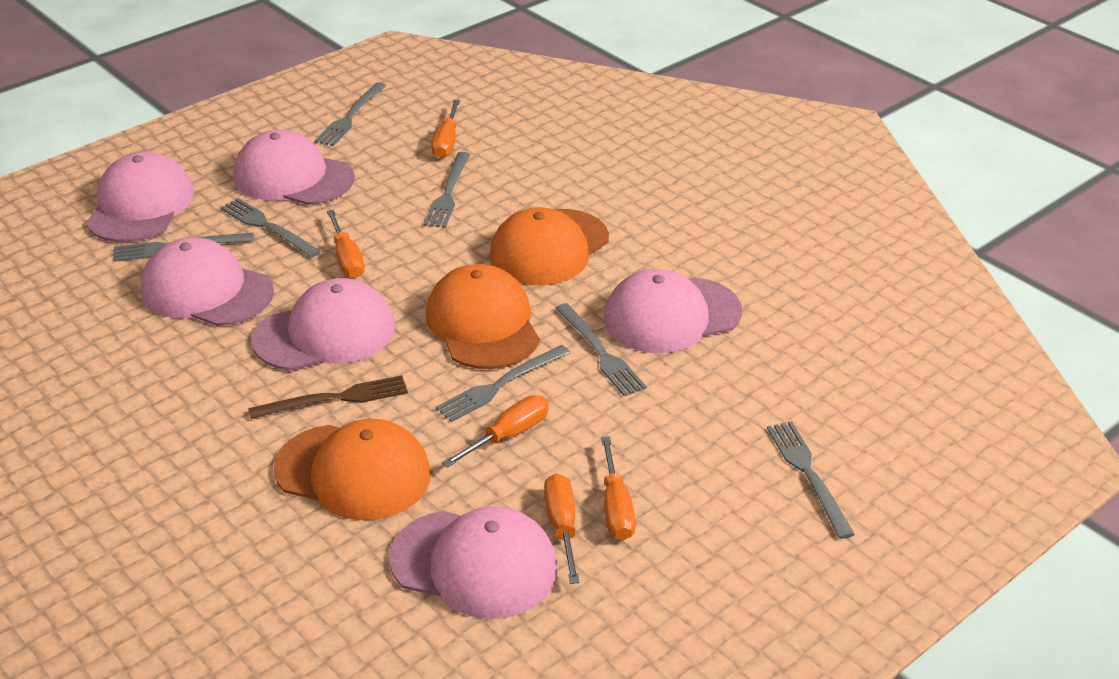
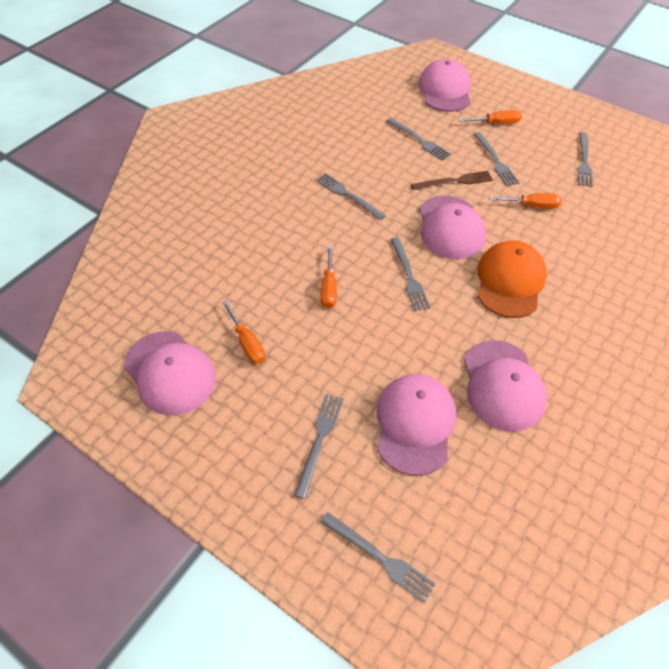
orange cap: [274,419,431,520] [426,264,540,369] [489,207,609,285] = 3 -> [477,240,547,318] = 1
orange screwdriver: [327,210,365,278] [432,100,460,158] [442,395,549,468] [544,474,580,584] [601,436,636,540] = 5 -> [222,300,265,364] [321,246,337,309] [459,110,522,124] [489,193,562,209] = 4
pink cap: [86,152,194,242] [141,237,274,326] [233,129,355,205] [251,278,395,371] [389,506,558,619] [604,269,742,353] = 6 -> [124,331,216,415] [377,374,456,476] [418,58,470,112] [420,196,486,259] [464,340,547,432] = 5

